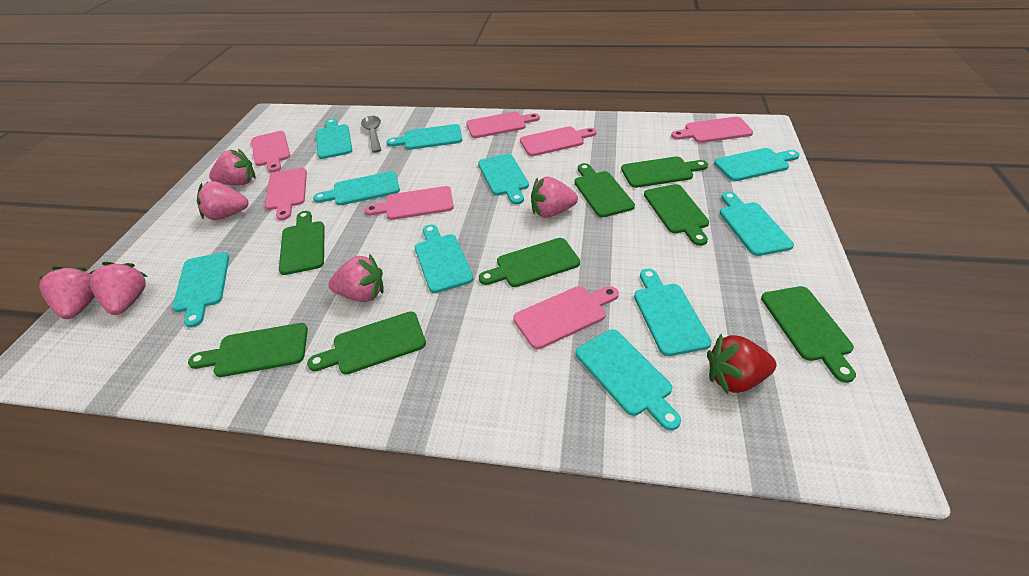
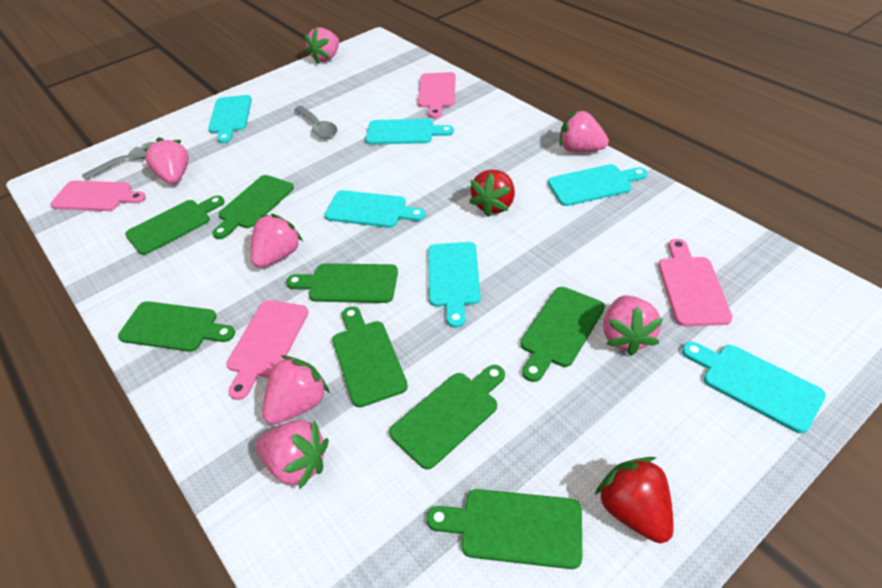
grey spoon: [361,116,381,153] = 1 -> [82,142,155,180] [294,106,337,138] = 2
pink cutting board: [251,131,290,172] [265,168,307,220] [365,186,454,220] [466,112,540,138] [513,286,619,349] [520,126,597,156] [671,117,753,143] = 7 -> [50,181,146,211] [226,300,309,400] [418,72,456,118] [658,239,733,326] = 4
pink strawberry: [38,266,95,319] [89,262,147,315] [197,181,249,220] [209,149,256,185] [328,254,384,302] [531,176,578,218] = 6 -> [143,137,189,184] [251,214,303,268] [256,420,329,490] [262,355,330,425] [305,28,339,64] [560,110,609,152] [603,295,663,356] = 7
red strawberry: [707,334,776,394] = 1 -> [469,170,515,217] [595,457,673,543] = 2
turquoise cutting board: [173,252,229,328] [313,171,400,205] [316,118,353,159] [386,124,462,150] [415,224,473,293] [478,154,529,205] [576,329,681,430] [634,269,712,356] [714,148,799,181] [720,192,794,256] = 10 -> [208,95,252,143] [324,190,425,228] [365,119,454,144] [428,242,481,328] [548,164,648,206] [682,342,826,434] = 6

